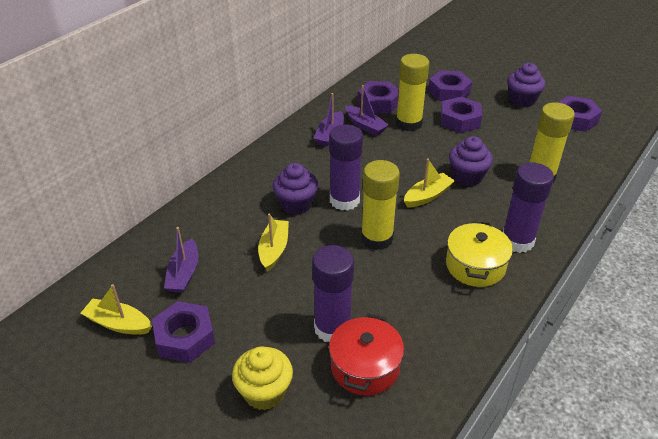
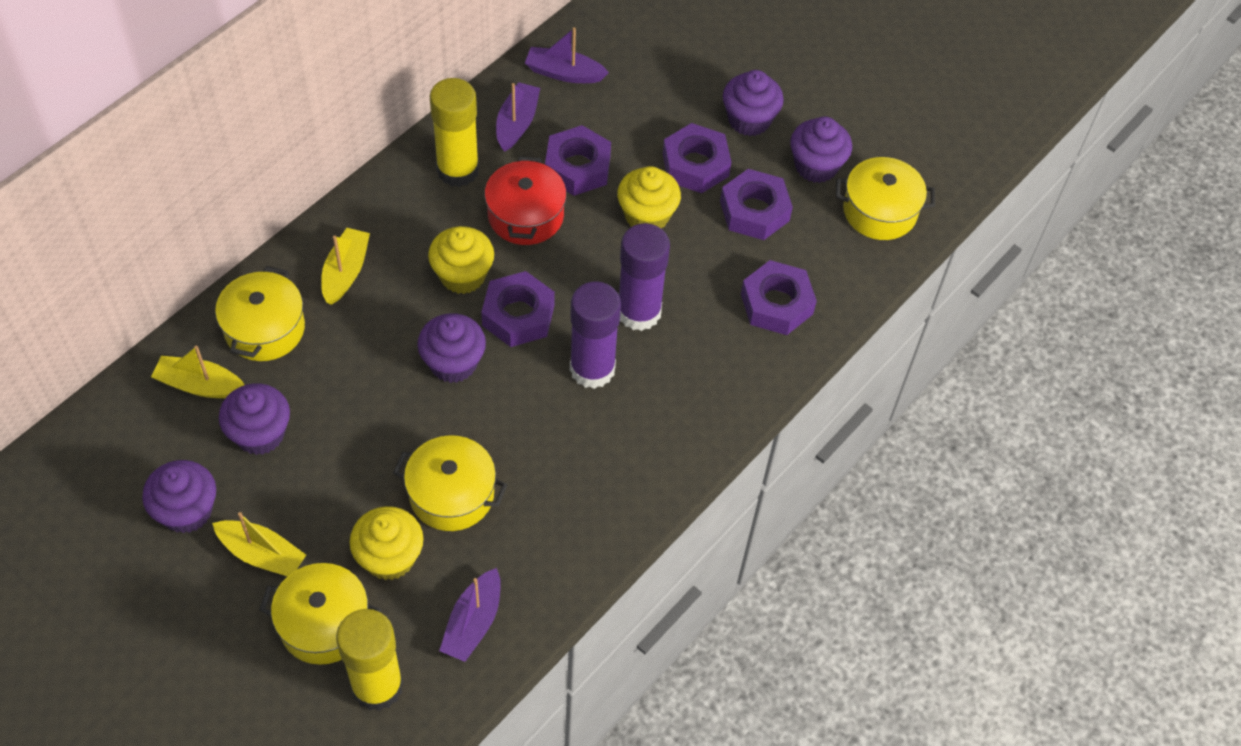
purple cupcake: [273,163,318,215] [449,136,493,186] [507,63,545,107] = 3 -> [142,460,216,533] [219,383,290,455] [417,313,486,383] [723,70,784,136] [790,116,852,183] = 5
purple glue stick: [312,245,354,342] [329,124,363,211] [503,163,554,253] = 3 -> [570,281,621,389] [619,223,670,331] = 2
yellow cupcake: [232,347,293,410] = 1 -> [349,506,424,580] [428,226,494,294] [617,166,681,229] = 3
yellow glue stick: [361,160,400,250] [396,54,429,131] [529,102,575,183] = 3 -> [336,609,403,711] [430,78,479,187] = 2
yellow pot: [446,221,513,287] = 1 -> [215,266,305,361] [259,563,381,665] [393,435,507,531] [836,157,935,240] = 4

